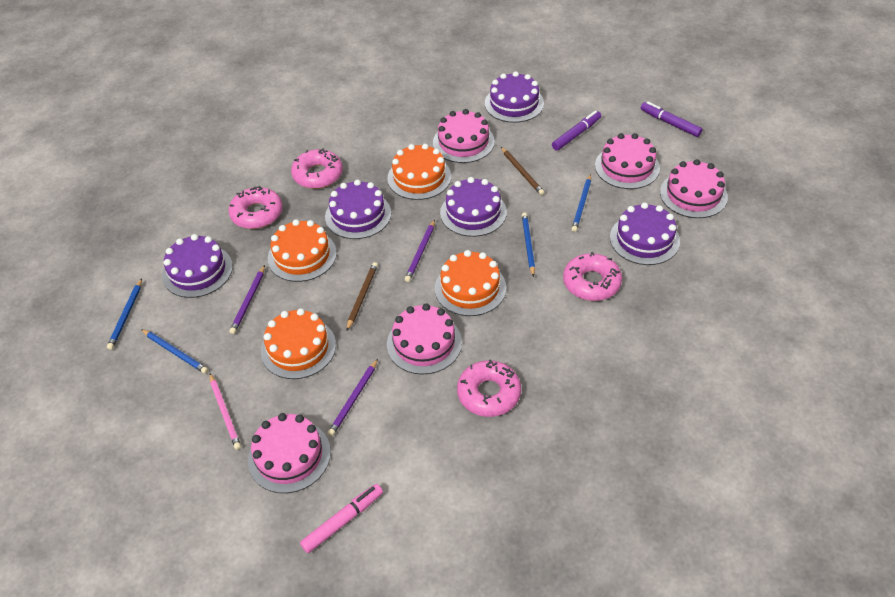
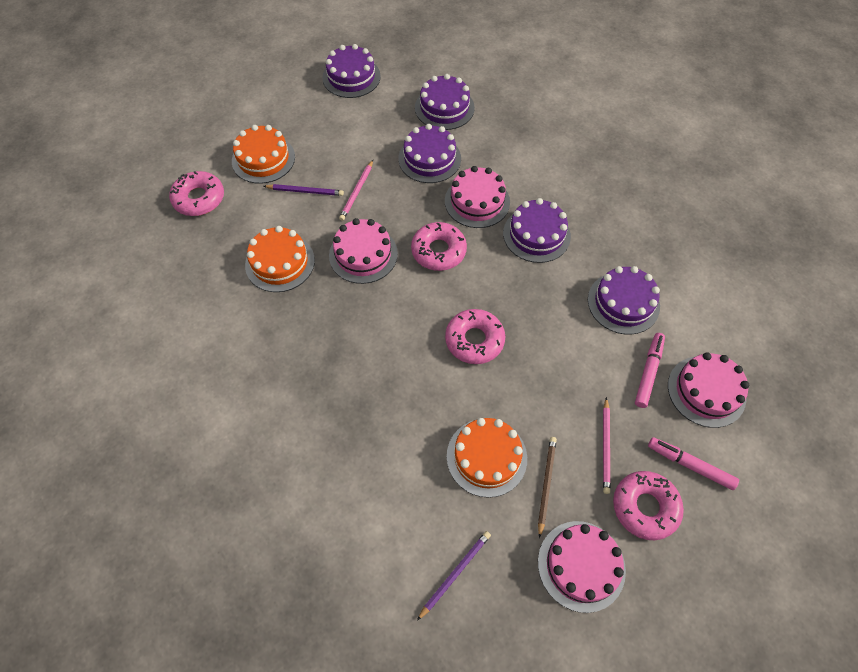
blue pencil: [107,278,142,350] [141,329,208,374] [522,212,535,277] [572,174,591,232] = 4 -> none = 0
brown pencil: [347,262,378,330] [501,147,545,195] = 2 -> [538,437,557,538] = 1
orange cake: [261,308,336,379] [268,219,337,282] [387,144,451,200] [435,250,506,316] = 4 -> [232,125,295,184] [245,226,315,292] [447,418,527,498] = 3
pink cake: [248,413,331,493] [387,303,462,375] [433,109,495,163] [595,133,660,189] [660,159,728,218] = 5 -> [329,218,398,284] [445,166,510,228] [538,521,626,613] [668,353,749,428] = 4
pink marker: [300,484,383,553] = 1 -> [635,333,665,408] [648,437,739,490] = 2
pink pencil: [210,374,241,450] = 1 -> [339,160,373,221] [603,397,610,494] = 2
purple marker: [552,111,601,151] [641,102,703,137] = 2 -> none = 0
purple pencil: [230,265,265,334] [328,359,378,436] [405,219,435,282] = 3 -> [264,184,344,196] [417,531,491,621] = 2

